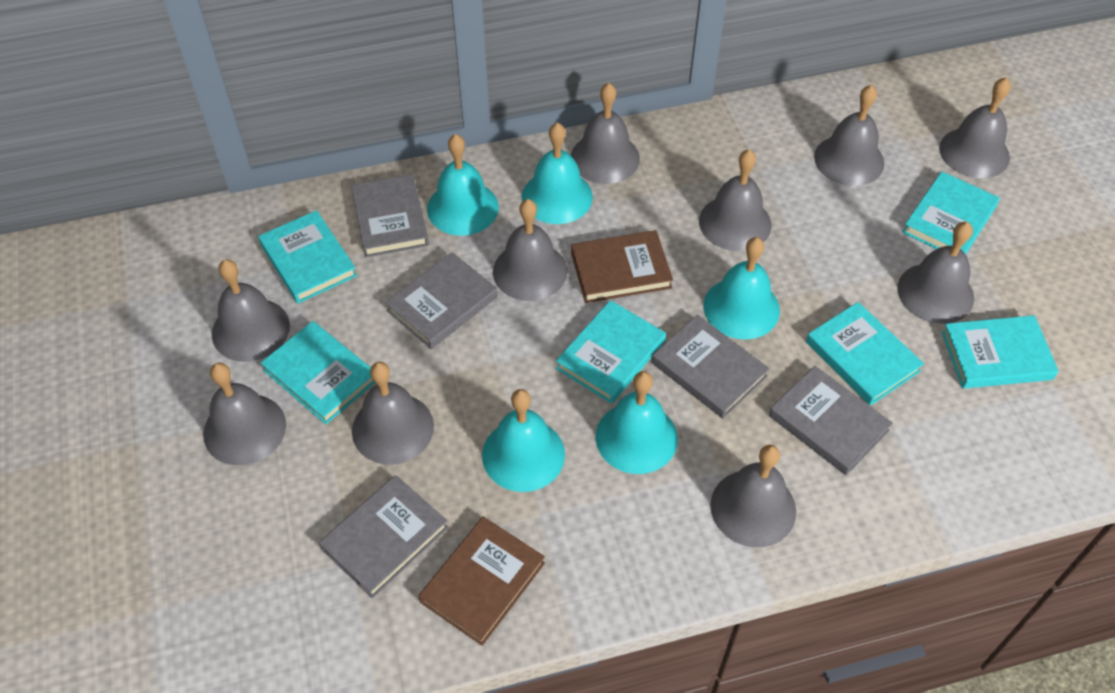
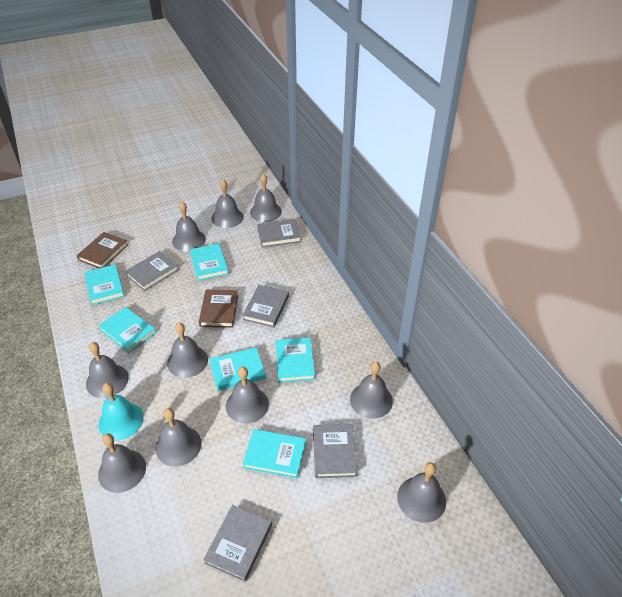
turquoise bell: [427,134,499,236] [482,389,565,492] [522,123,593,224] [596,371,678,474] [704,237,780,339] = 5 -> [98,383,144,440] = 1

